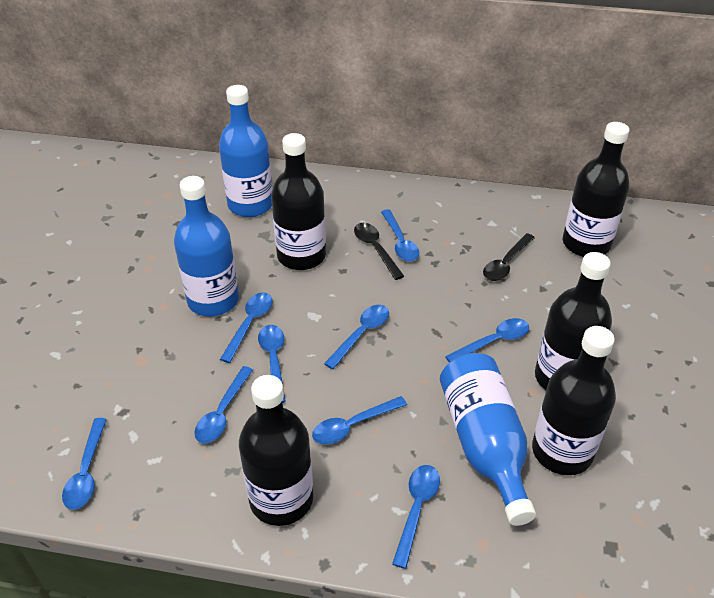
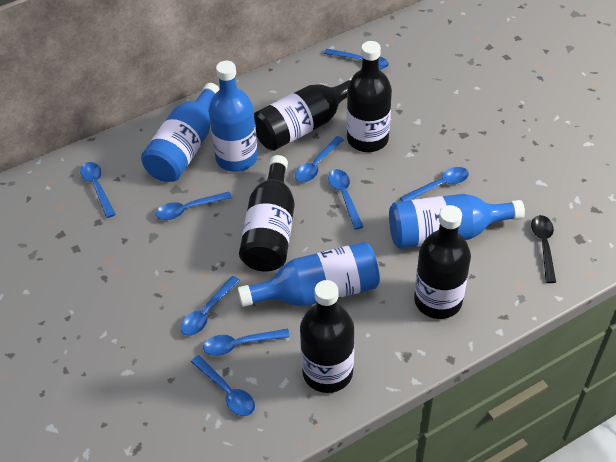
black spoon: [354,223,404,280] [483,233,535,281] = 2 -> [531,215,556,283] = 1
blue bottle: [174,176,239,317] [219,85,273,217] [440,353,536,526] = 3 -> [141,83,220,182] [208,61,258,172] [238,242,380,307] [389,194,525,249] = 4

